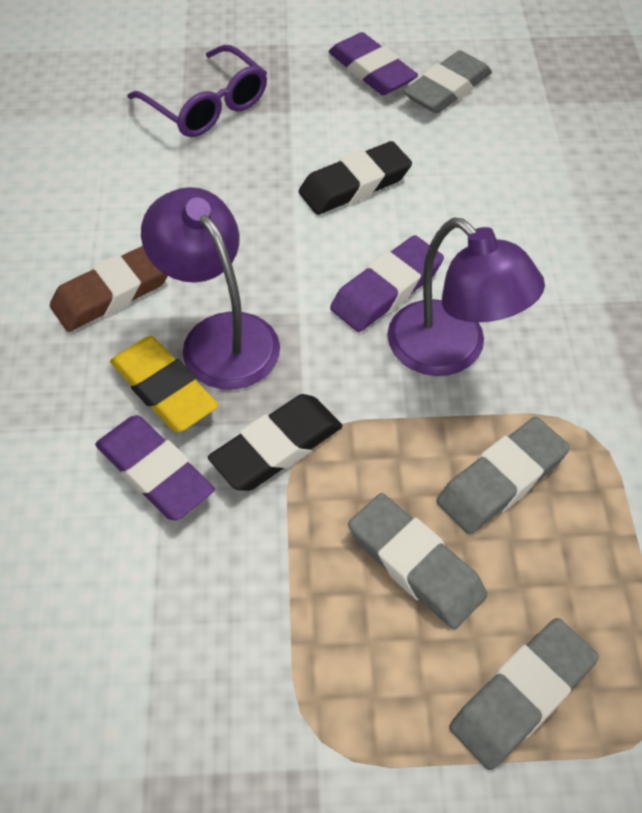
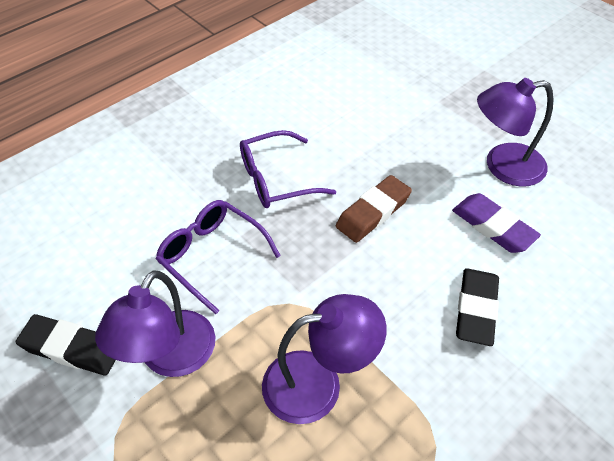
grey eraser: [348,493,487,629] [403,50,492,114] [437,417,570,534] [449,618,599,770] = 4 -> none = 0
purple eraser: [95,415,215,521] [328,32,418,95] [330,235,444,332] = 3 -> [452,193,541,253] = 1
purple glasses: [128,45,267,137] = 1 -> [156,200,281,314] [240,130,336,208] = 2
purple lamp: [141,187,280,390] [387,218,545,376] = 2 -> [95,270,215,377] [262,294,387,424] [477,78,554,187] = 3
yellow eraser: [110,336,219,432] = 1 -> none = 0

